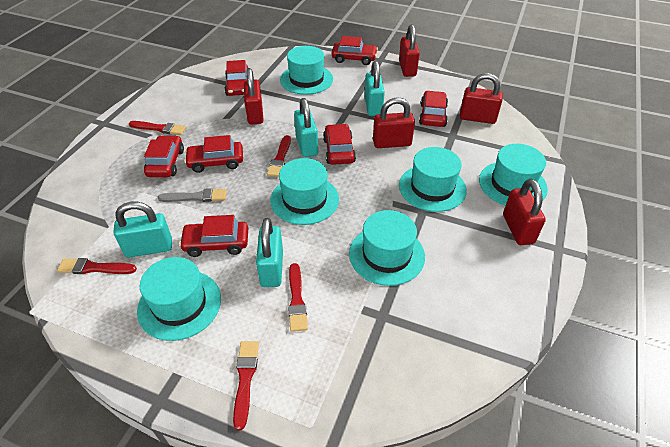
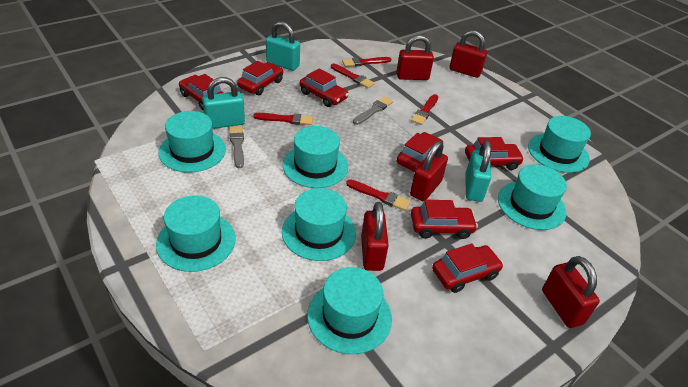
grey brush: [158,188,227,202] = 1 -> [229,126,244,168] [353,96,393,125] = 2
turquoise hat: [137,257,221,341] [270,158,339,225] [280,46,333,95] [349,210,425,286] [399,147,467,212] [479,144,548,206] = 6 -> [156,195,236,272] [158,111,226,173] [282,188,356,261] [283,126,348,188] [307,267,392,354] [498,164,567,230] [528,116,591,173] = 7
turquoise padlock: [113,202,172,258] [256,218,283,287] [294,98,318,157] [364,61,385,116] = 4 -> [202,77,245,129] [266,21,300,71] [465,140,491,202] = 3

